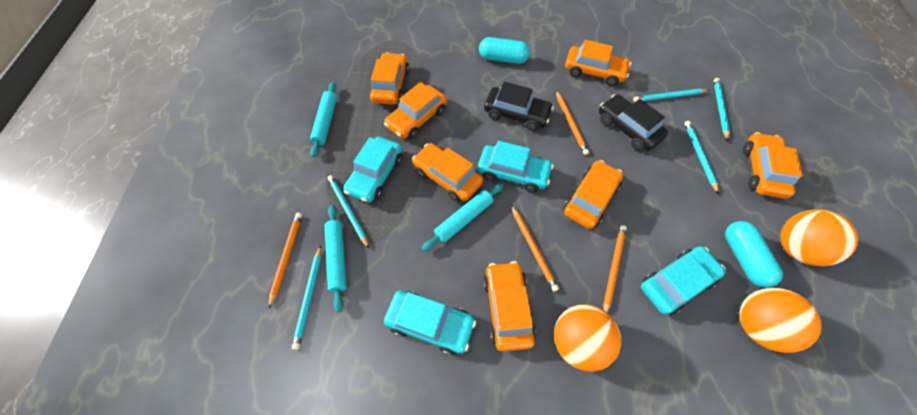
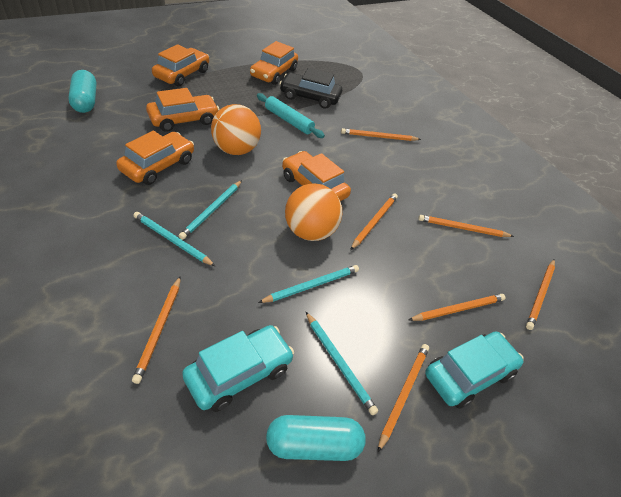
black car: [484,82,554,131] [599,94,668,151] = 2 -> [279,68,342,109] = 1
orange ball: [554,304,621,372] [740,288,822,353] [781,210,858,266] = 3 -> [211,104,261,155] [285,183,342,241] = 2
orange car: [369,52,409,105] [384,82,447,139] [412,143,483,202] [483,261,536,352] [563,160,623,229] [565,40,631,86] [743,132,803,199] = 7 -> [116,130,194,185] [146,88,219,132] [152,44,209,87] [250,41,298,85] [282,151,351,201] = 5
orange pencil: [269,213,302,309] [511,205,559,291] [556,91,589,155] [604,225,627,313] = 4 -> [132,276,181,384] [341,128,421,141] [350,194,398,250] [378,344,429,452] [409,294,506,321] [418,215,514,237] [526,259,555,330] = 7
turquoise car: [343,137,403,203] [384,291,476,355] [478,141,553,192] [641,246,726,315] = 4 -> [182,325,294,412] [425,332,524,409] = 2
turquoise pencil: [292,246,321,350] [328,175,369,248] [634,89,709,102] [684,121,719,194] [714,78,730,141] = 5 -> [133,212,215,266] [179,180,242,240] [258,265,359,303] [306,312,378,415] = 4
turquoise rolling pin: [310,82,337,157] [325,205,347,312] [422,183,504,252] = 3 -> [257,93,325,138] = 1

